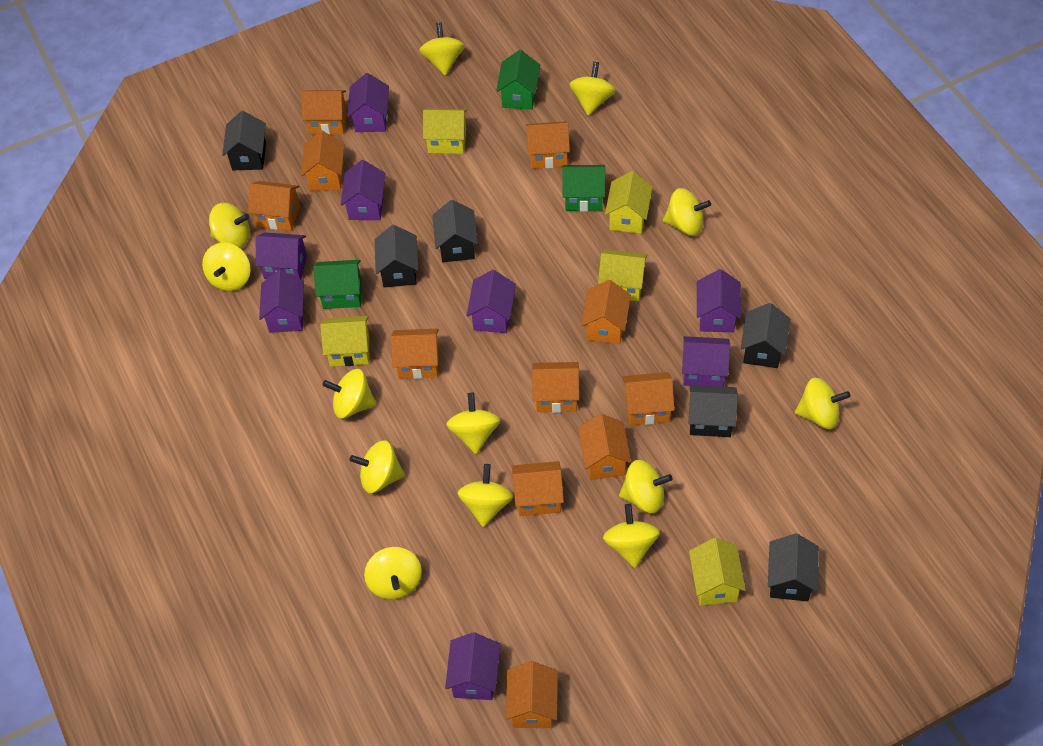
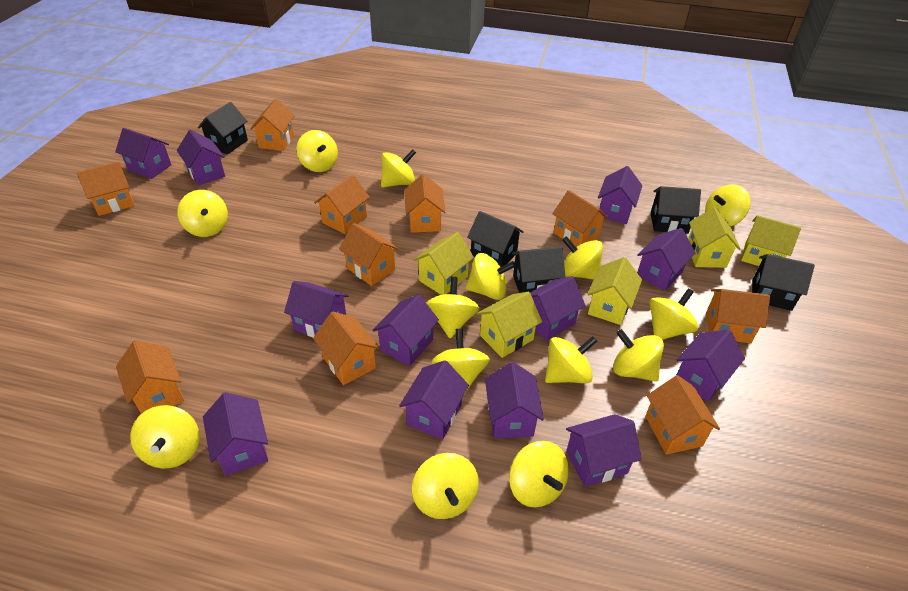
black house: [222,111,266,170] [374,225,418,287] [432,200,478,262] [688,385,738,437] [741,303,790,368] [768,534,819,601] = 6 -> [198,102,248,154] [467,211,524,267] [512,246,566,293] [650,186,701,234] [752,254,815,311] = 5
green house: [313,260,362,309] [496,50,540,110] [562,165,605,212] = 3 -> none = 0
orange house: [248,181,300,231] [301,90,347,135] [301,131,345,191] [391,329,439,379] [506,661,558,728] [512,461,564,516] [526,121,570,169] [532,362,579,413] [578,414,631,480] [581,280,631,344] [623,372,675,425] = 11 -> [77,162,134,216] [116,340,184,414] [250,99,295,151] [313,312,380,385] [314,175,370,234] [339,223,399,286] [404,174,445,233] [552,190,608,247] [645,375,720,455] [706,289,770,343] = 10
purple house: [256,232,307,279] [259,270,304,333] [340,160,386,220] [347,73,389,132] [445,632,500,700] [466,270,516,333] [682,336,731,387] [697,269,741,332] = 8 -> [115,128,171,179] [177,130,225,185] [203,392,268,476] [284,281,349,337] [373,294,439,366] [399,360,469,440] [485,362,544,438] [530,276,586,341] [566,414,642,487] [598,166,642,224] [637,228,695,291] [676,329,745,402] = 12
yellow spinning top: [202,243,251,291] [209,203,250,248] [322,369,376,419] [349,440,405,493] [364,547,422,600] [419,22,465,76] [446,393,500,454] [458,464,513,527] [569,61,615,116] [603,504,660,568] [619,460,672,513] [663,188,711,236] [795,378,851,429] = 13 -> [130,405,200,469] [177,190,228,237] [297,130,338,172] [381,149,416,187] [412,453,479,519] [427,277,479,338] [432,329,490,393] [465,253,515,300] [509,441,569,507] [545,336,597,383] [562,236,603,279] [613,329,664,382] [649,289,698,340] [705,184,750,227] = 14

